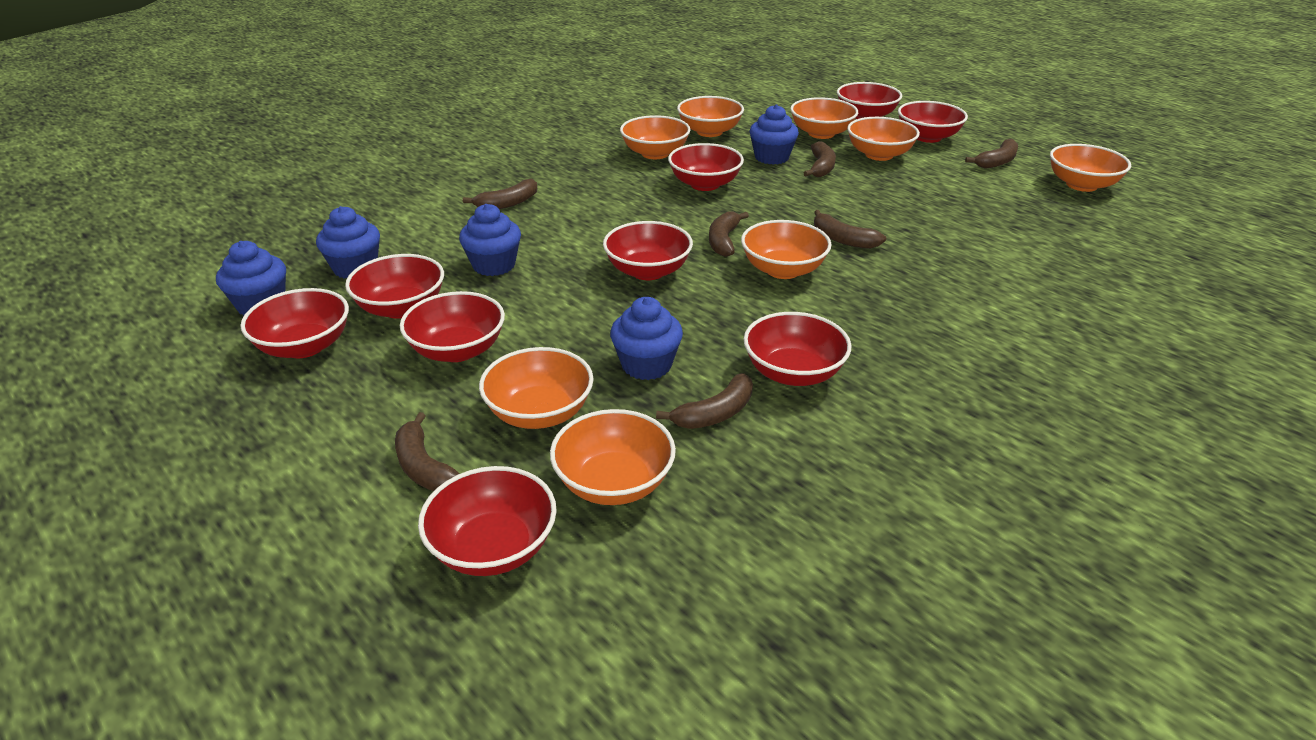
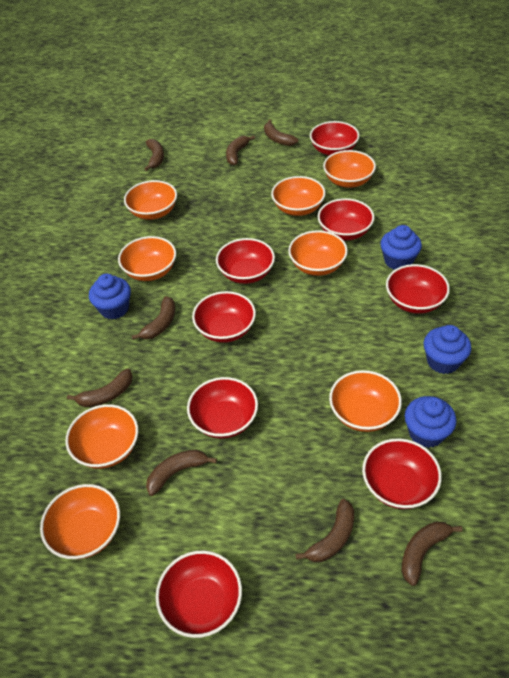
blue cupcake: [216,241,286,316] [316,206,380,279] [459,204,521,276] [610,297,683,380] [750,104,799,165] = 5 -> [89,274,131,319] [380,225,422,269] [405,396,456,448] [424,325,471,374] = 4
brown banana: [395,412,460,491] [463,179,537,209] [656,373,753,429] [709,211,749,257] [804,141,836,177] [814,210,886,249] [965,139,1018,169] = 7 -> [67,369,133,407] [132,296,175,340] [144,139,164,171] [146,450,217,496] [226,136,255,166] [264,120,298,146] [295,499,354,562] [401,521,462,586] = 8
red bowl: [240,288,349,358] [345,254,444,318] [400,291,505,362] [418,466,557,576] [603,221,693,280] [668,143,744,191] [744,312,851,386] [837,82,902,119] [898,101,968,143] = 9 -> [156,550,242,638] [187,377,258,439] [192,291,256,343] [216,238,275,284] [310,121,360,156] [318,198,374,240] [362,438,442,509] [386,264,450,314] = 8

